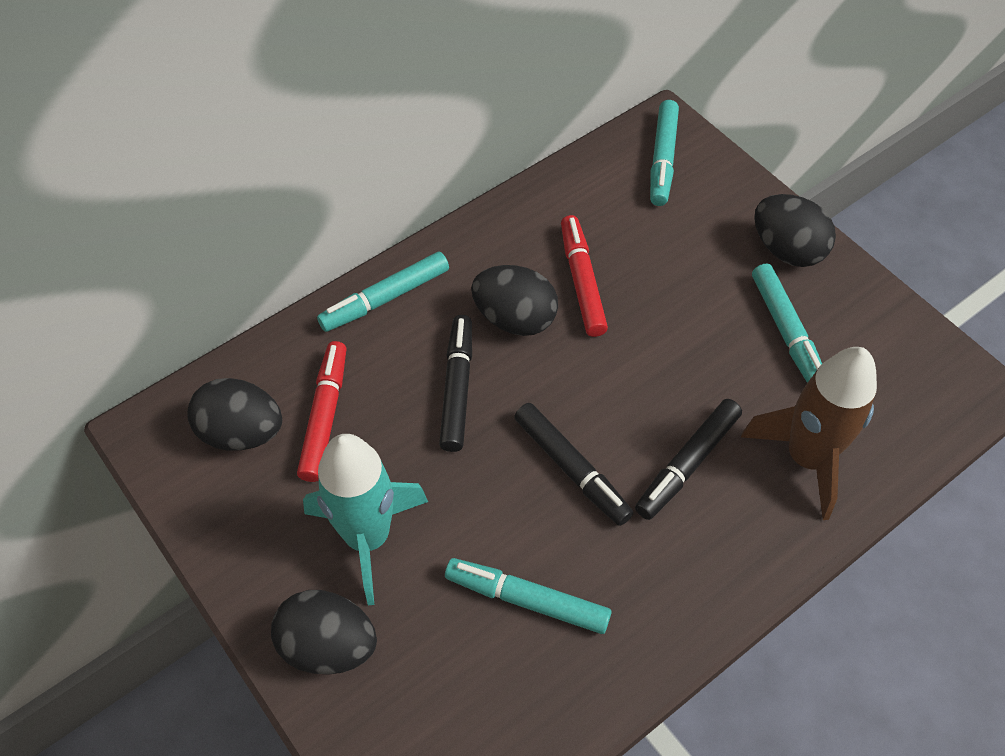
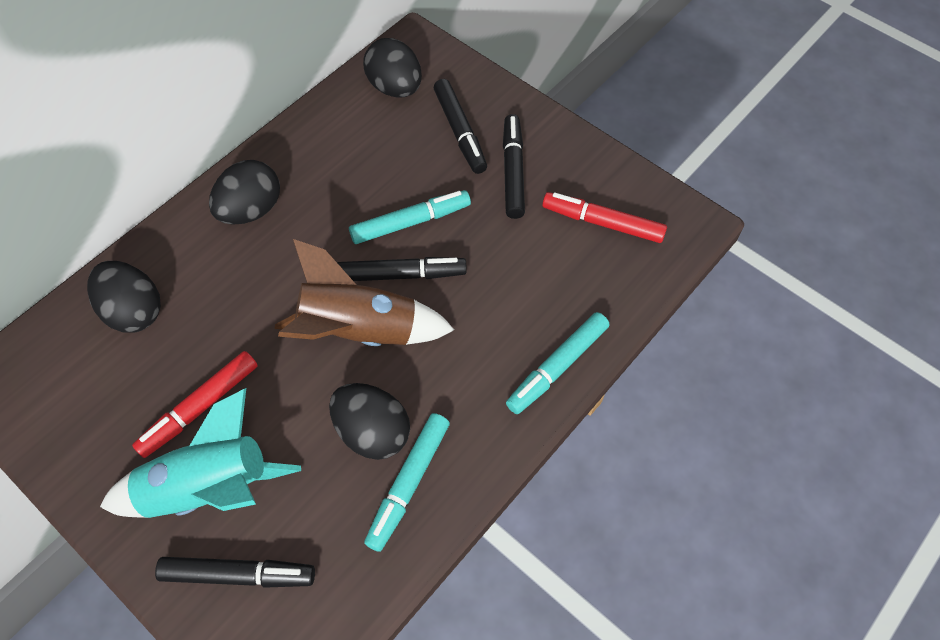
black marker: [439,315,472,452] [514,403,633,526] [635,399,742,520] = 3 -> [155,557,315,588] [338,257,467,281] [434,79,487,174] [503,114,525,219] = 4
turquoise marker: [317,252,449,332] [445,558,612,634] [650,100,679,206] [752,263,822,383] = 4 -> [349,190,471,244] [364,413,450,552] [506,312,609,414] = 3

